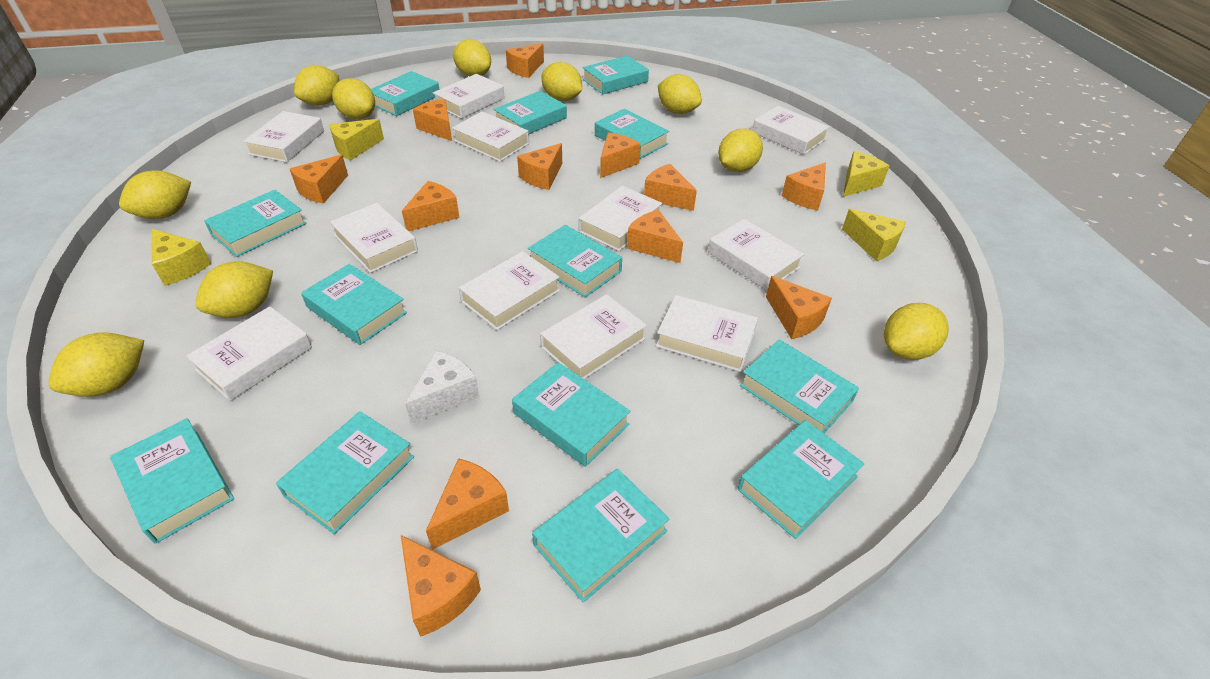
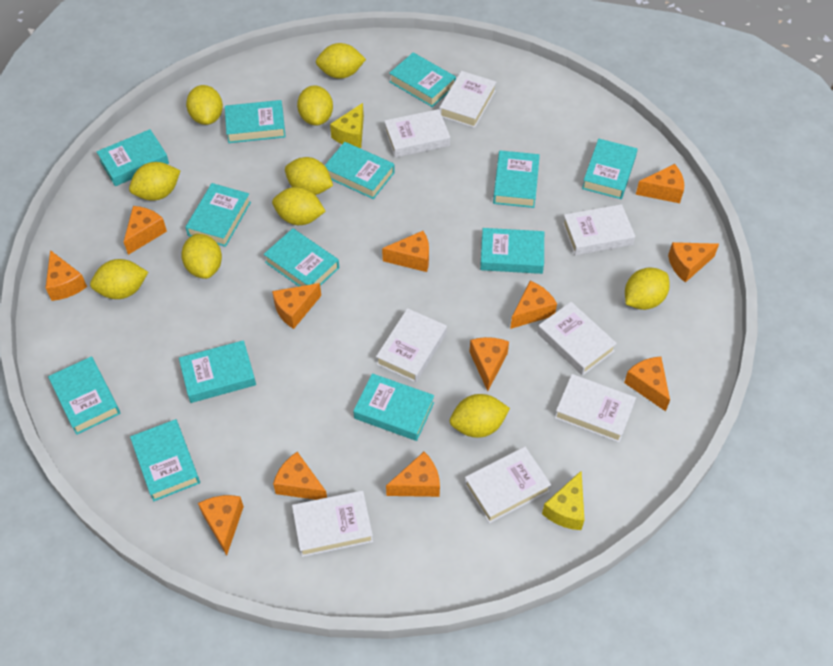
white book: [186,306,312,401] [243,111,324,162] [330,203,418,273] [433,74,505,119] [452,111,529,162] [459,251,560,330] [540,294,647,379] [579,186,662,251] [656,295,758,372] [708,219,804,291] [753,106,829,155] = 11 -> [292,490,373,557] [376,308,447,383] [384,109,450,158] [439,71,496,128] [464,447,551,523] [537,302,617,376] [555,374,636,443] [562,204,635,256] = 8
white cheese: [405,350,479,425] = 1 -> none = 0
yellow cheese: [152,229,211,286] [329,119,384,160] [842,209,906,261] [843,151,889,197] = 4 -> [330,103,364,148] [542,470,584,530] = 2

